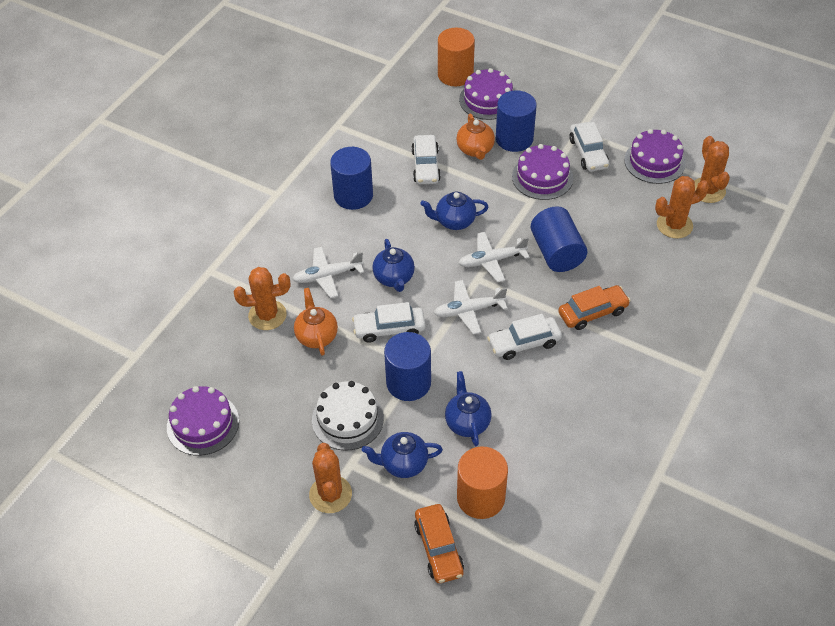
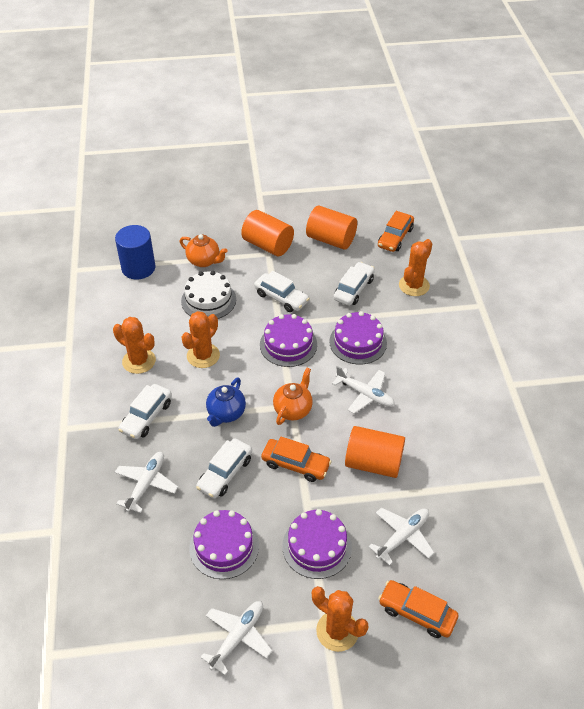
blue cylinder: [330,147,373,210] [384,332,431,401] [496,91,537,152] [531,206,587,272] = 4 -> [115,225,155,280] = 1
blue teapot: [362,432,443,478] [373,239,415,292] [420,192,488,230] [445,371,492,446] = 4 -> [206,377,246,427] = 1
orange car: [414,504,464,583] [558,285,631,330] = 2 -> [261,436,332,482] [378,211,414,252] [378,580,458,638] = 3
orange cylinder: [438,27,475,86] [457,446,508,519] = 2 -> [241,210,294,256] [306,205,357,250] [345,426,405,478] = 3
white plane: [292,247,364,298] [434,280,508,334] [459,232,529,282] = 3 -> [115,452,178,513] [200,601,272,675] [332,366,395,414] [368,507,434,566] = 4

